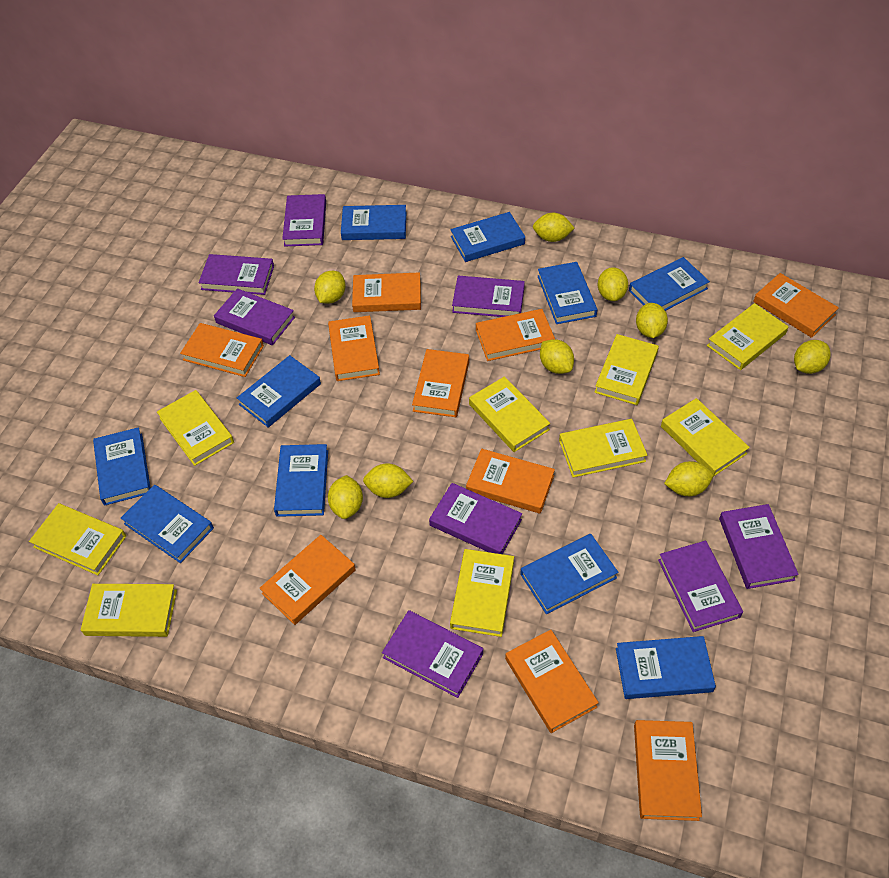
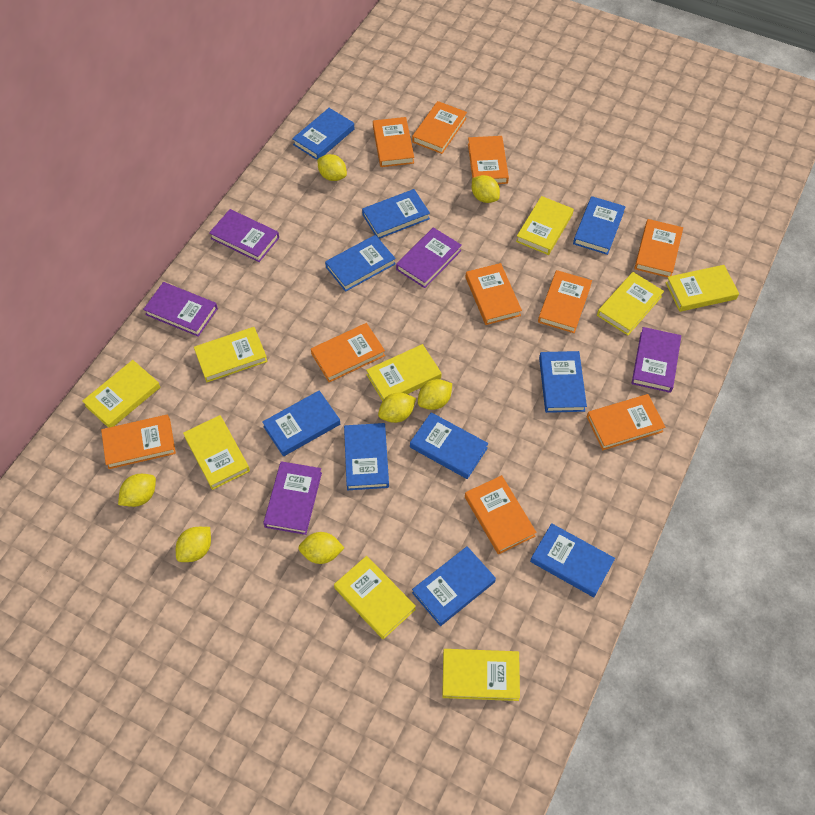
purple book: [198,254,274,295] [214,288,295,345] [282,194,326,247] [382,610,483,698] [429,483,522,554] [452,276,525,317] [658,541,743,632] [719,504,799,589] = 8 -> [143,282,218,337] [209,209,279,262] [263,461,322,535] [396,227,462,288] [631,327,681,393] = 5
yellow lemon: [314,271,345,304] [328,475,363,519] [363,463,413,498] [533,213,574,242] [540,339,574,374] [598,267,628,301] [636,303,668,338] [664,461,713,496] [794,340,831,374] = 9 -> [118,474,156,507] [176,527,211,562] [298,532,344,564] [317,154,347,181] [378,393,416,423] [418,379,452,410] [472,175,500,203] = 7

